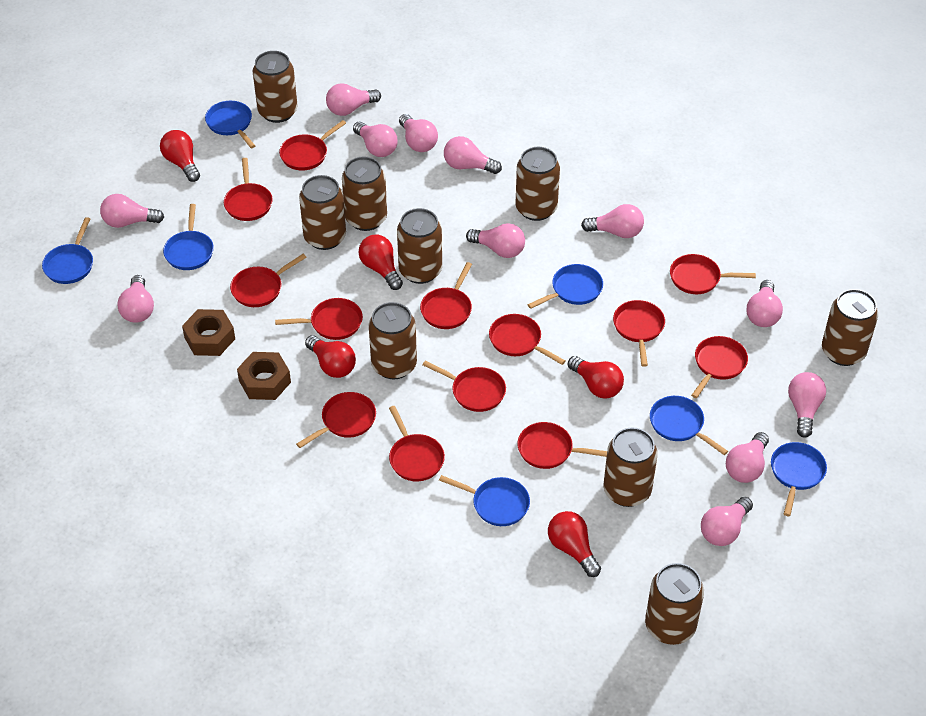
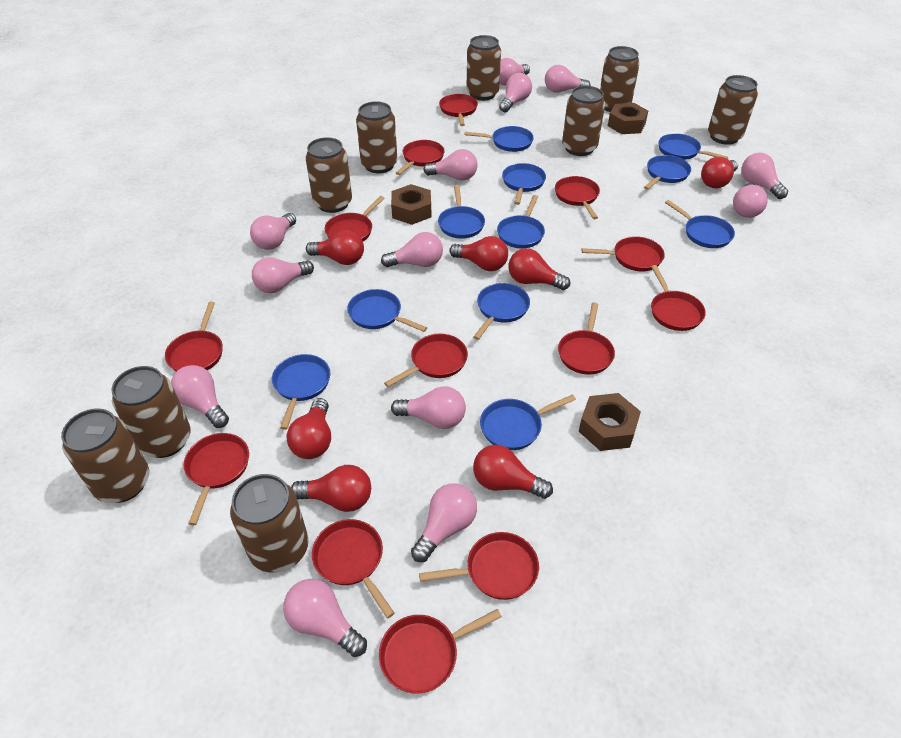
blue pan: [42,217,93,284] [163,204,214,270] [205,101,255,148] [439,475,530,526] [528,264,603,309] [650,396,728,455] [771,442,827,516] = 7 -> [272,354,330,430] [347,289,427,332] [438,185,485,239] [465,126,534,152] [473,283,530,340] [480,394,576,450] [497,195,545,248] [502,163,546,205] [644,155,691,190] [658,133,728,160] [665,200,735,248] = 11
brown nut: [182,309,235,356] [237,352,291,400] = 2 -> [391,184,432,225] [579,393,641,451] [608,103,648,134] = 3
pink light bulb: [100,194,164,228] [118,275,154,323] [326,83,381,116] [353,122,398,157] [399,114,438,152] [444,136,502,174] [466,223,525,258] [581,204,644,238] [701,497,753,546] [726,432,769,483] [746,280,783,327] [788,372,826,438] = 12 -> [171,365,229,428] [250,213,296,250] [252,257,314,293] [283,579,367,657] [381,232,443,267] [391,386,466,429] [411,483,477,562] [423,149,478,181] [499,58,530,85] [499,73,532,113] [545,65,591,93] [733,183,768,218] [741,153,788,199] = 13
red light bulb: [160,130,200,182] [305,335,356,378] [359,235,403,290] [548,511,601,577] [568,356,624,399] = 5 -> [287,398,331,459] [291,465,371,512] [306,230,364,265] [449,236,508,271] [473,445,553,499] [508,248,570,290] [701,157,738,188] = 7

